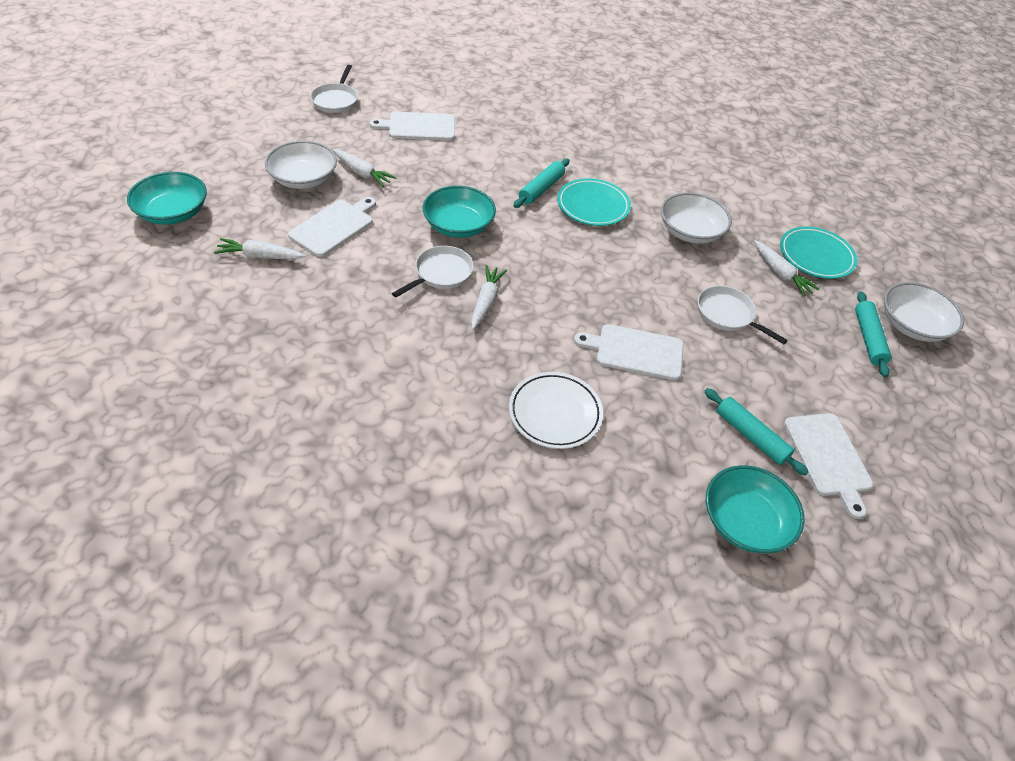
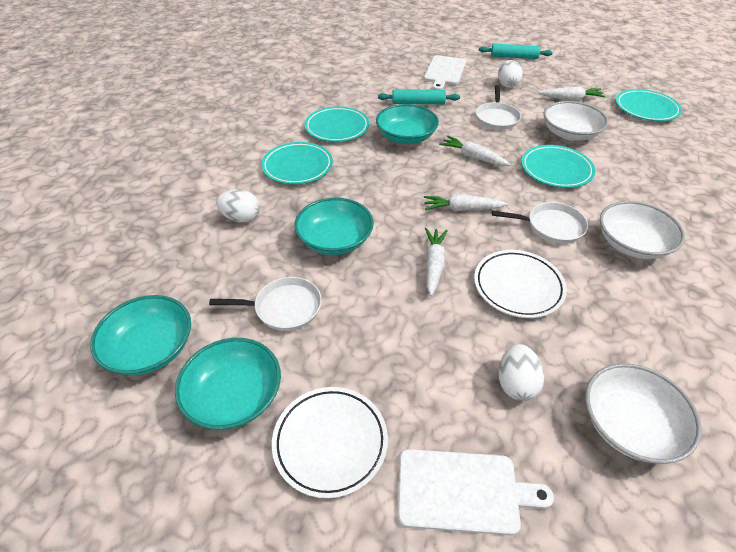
turquoise bowl: [127,172,207,225] [423,186,496,238] [706,465,805,553] = 3 -> [90,295,191,375] [175,338,281,430] [294,197,374,255] [376,104,439,144] = 4
turquoise plate: [557,178,631,226] [780,227,857,279] = 2 -> [261,142,333,184] [304,106,369,142] [521,145,595,188] [616,89,682,121] = 4
turquoise rolling pin: [513,159,570,208] [704,388,809,476] [855,292,891,377] = 3 -> [378,89,460,104] [479,44,553,59] = 2
white cutting board: [288,197,376,257] [370,112,455,140] [574,324,684,380] [784,413,873,519] = 4 -> [398,449,554,536] [424,55,466,90] = 2
white egg: none = 0 -> [216,189,260,222] [498,60,523,88] [498,344,544,401] = 3
white plate: [509,372,603,449] = 1 -> [272,387,388,499] [474,250,567,318] = 2

